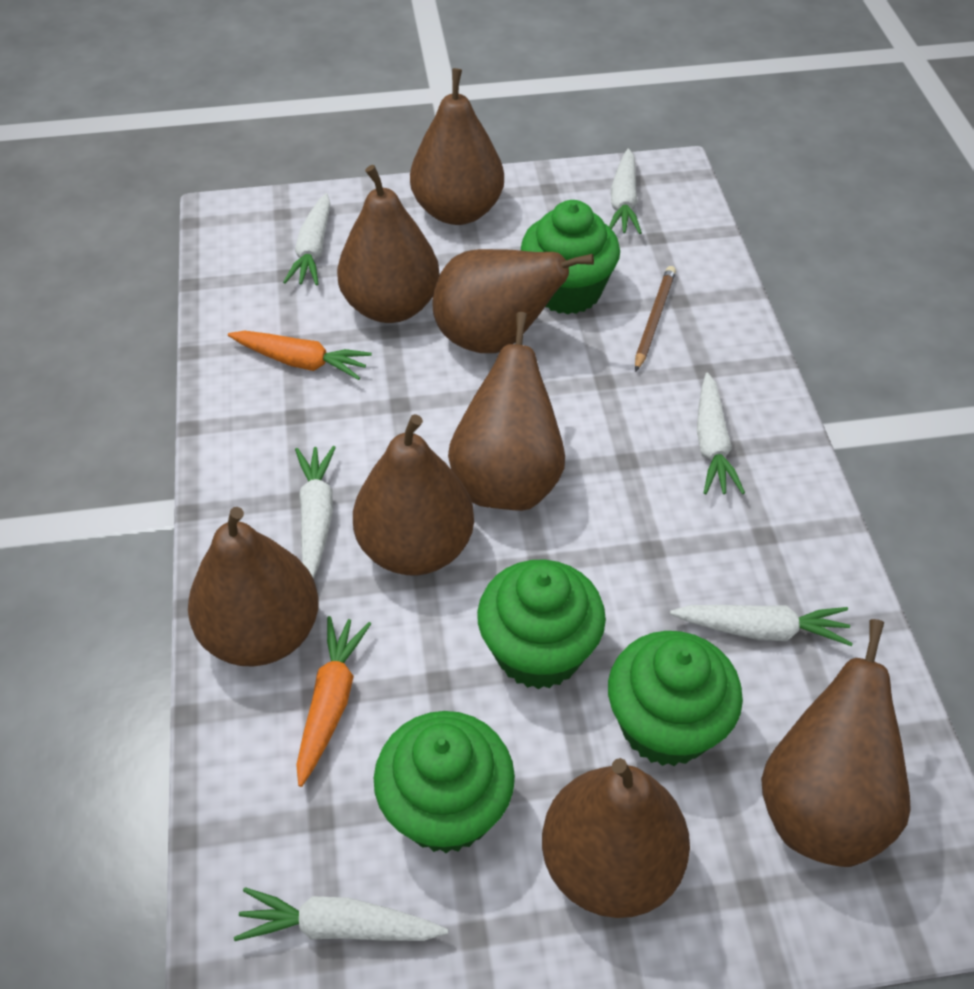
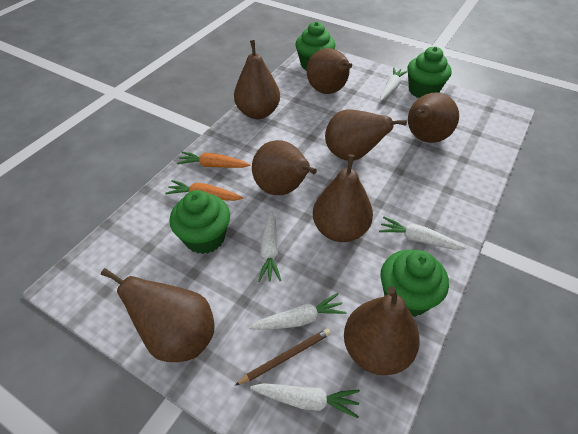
white carrot: [234,887,448,941] [283,193,330,286] [295,446,336,579] [609,149,642,234] [670,605,853,646] [697,373,745,494] = 6 -> [249,293,346,330] [250,383,360,419] [258,211,281,282] [379,216,466,250] [380,68,408,101] = 5

